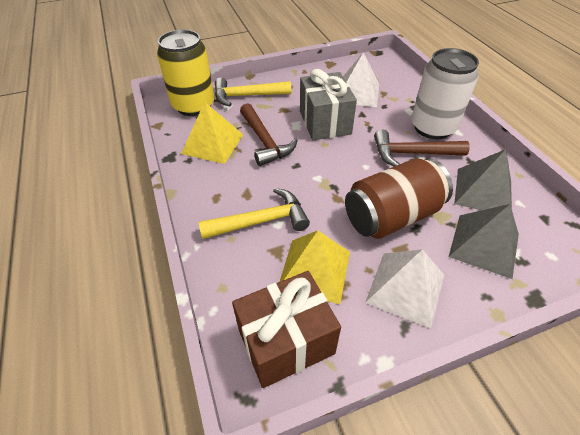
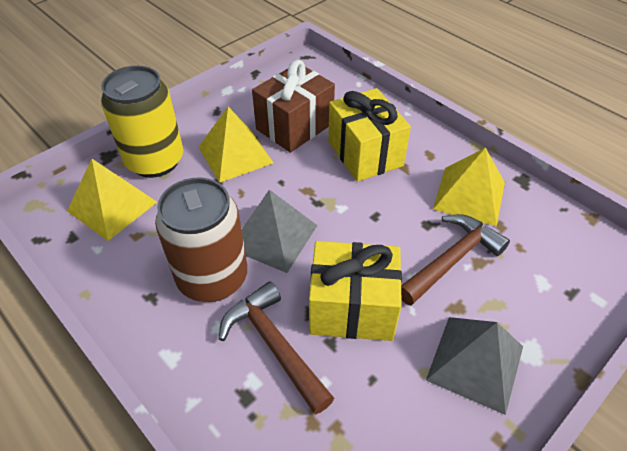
grey gift: [300,69,357,140] = 1 -> none = 0
white can: [411,48,479,139] = 1 -> none = 0
white pyramid: [343,52,379,107] [365,249,444,328] = 2 -> none = 0
yellow gift: none = 0 -> [309,241,402,341] [328,88,411,182] = 2
yellow hammer: [198,188,310,239] [215,77,291,107] = 2 -> none = 0
yellow pyramid: [181,102,243,164] [280,230,350,304] = 2 -> [67,159,157,241] [199,106,274,183] [433,147,505,226] = 3

